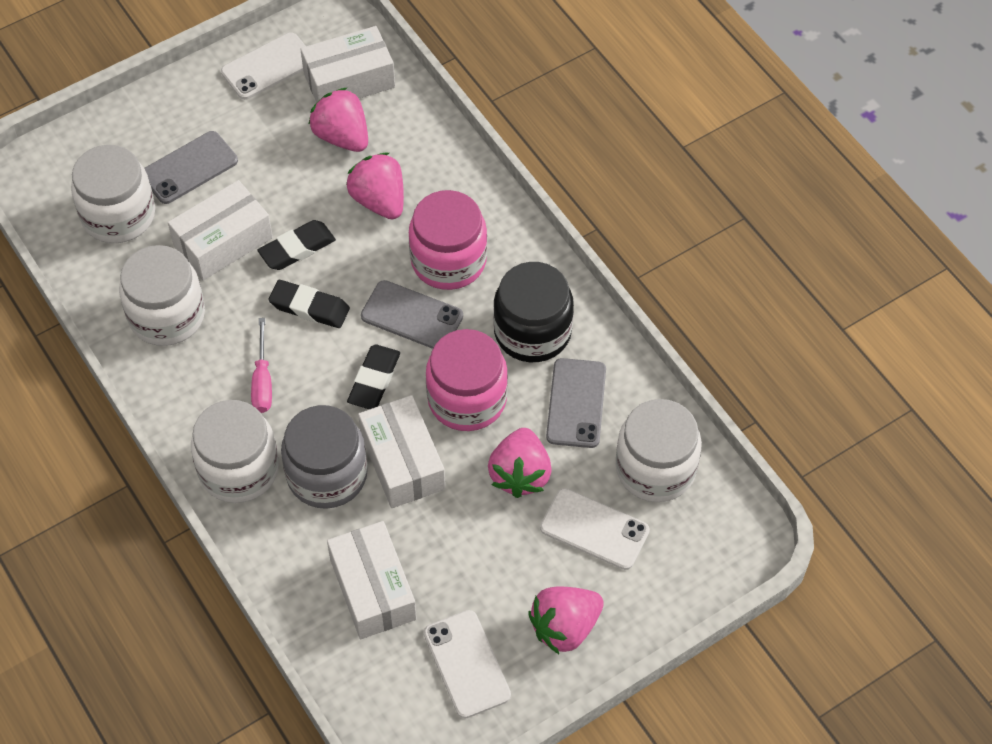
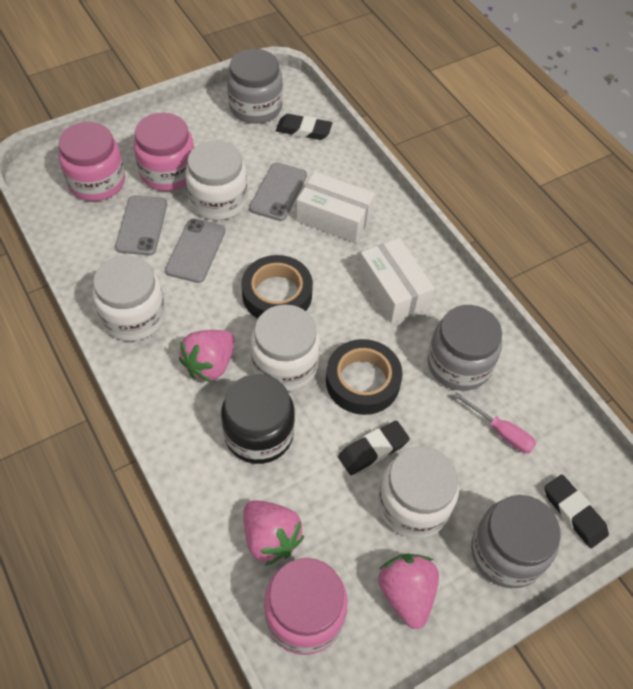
black tape: none = 0 -> [241,255,313,319] [326,339,403,415] = 2
grey jar: [281,405,368,509] = 1 -> [227,49,283,124] [428,305,502,391] [471,495,561,588] = 3
pink jar: [409,190,487,290] [426,329,508,431] = 2 -> [58,122,125,201] [134,113,194,191] [264,558,348,655] = 3
pink strawberry: [308,88,368,152] [346,153,404,219] [488,428,552,498] [528,587,604,654] = 4 -> [179,330,235,382] [243,500,304,566] [378,554,439,629] = 3
white box: [168,180,273,280] [300,26,395,103] [327,521,417,639] [358,395,445,508] = 4 -> [296,172,375,243] [358,238,435,324] = 2
white phone: [221,32,306,100] [424,610,511,718] [540,488,650,570] = 3 -> none = 0

